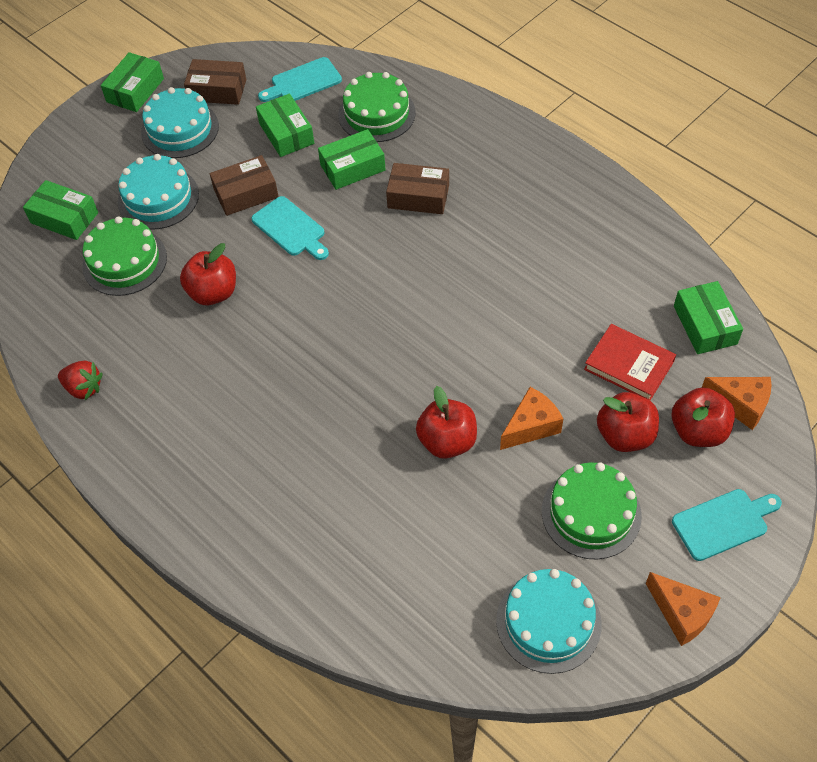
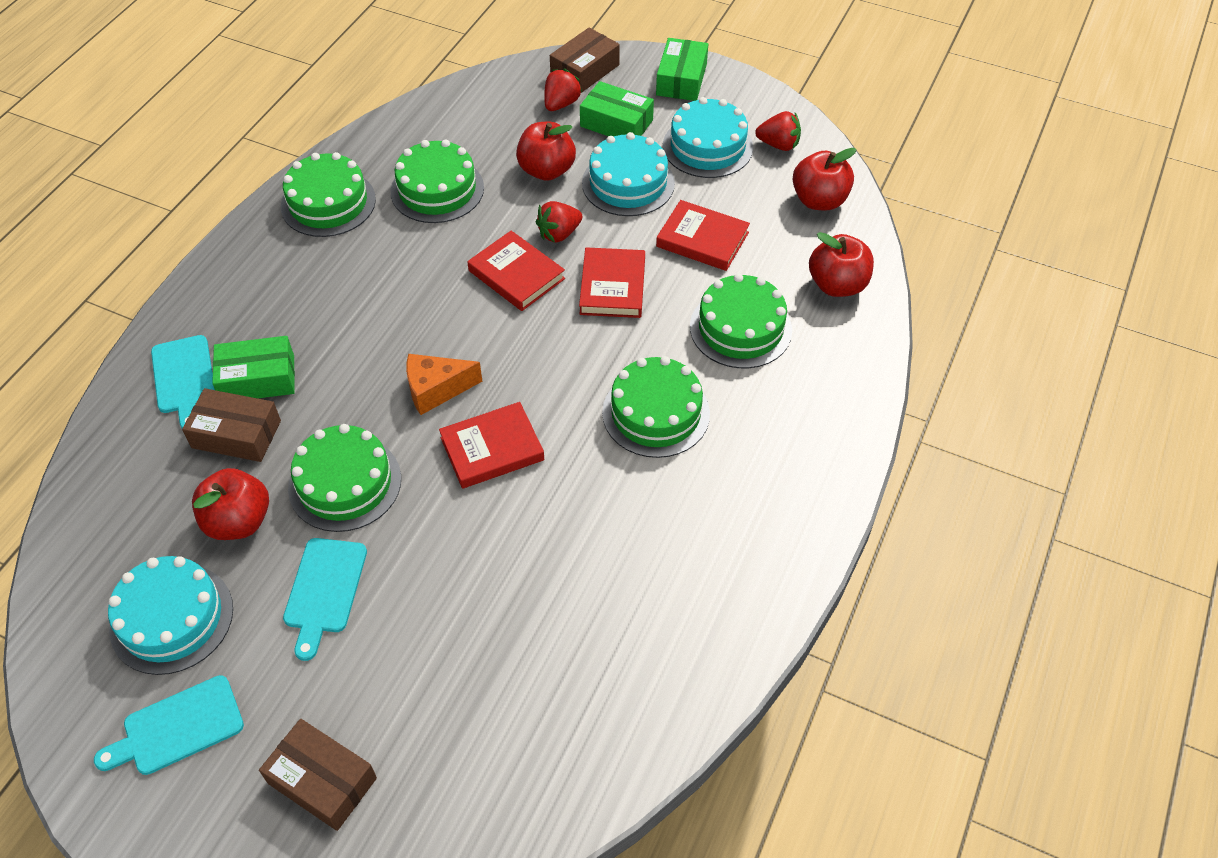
green box: [23,180,98,240] [101,52,164,112] [256,94,314,157] [318,129,386,190] [674,281,743,354] = 5 -> [212,336,295,398] [580,81,654,137] [656,38,708,101] = 3
green cake: [82,216,167,296] [338,72,416,142] [542,463,642,559] = 3 -> [281,152,376,237] [288,424,401,532] [391,139,484,223] [602,356,710,458] [690,273,792,368] = 5
orange cheese: [500,387,563,450] [646,572,721,646] [702,377,771,430] = 3 -> [406,354,482,415] = 1
red book: [584,324,676,400] = 1 -> [439,402,545,489] [467,231,565,311] [579,247,645,318] [656,200,750,271] = 4
red strawberry: [58,360,103,400] = 1 -> [536,201,582,242] [544,69,582,111] [755,111,801,151] = 3

